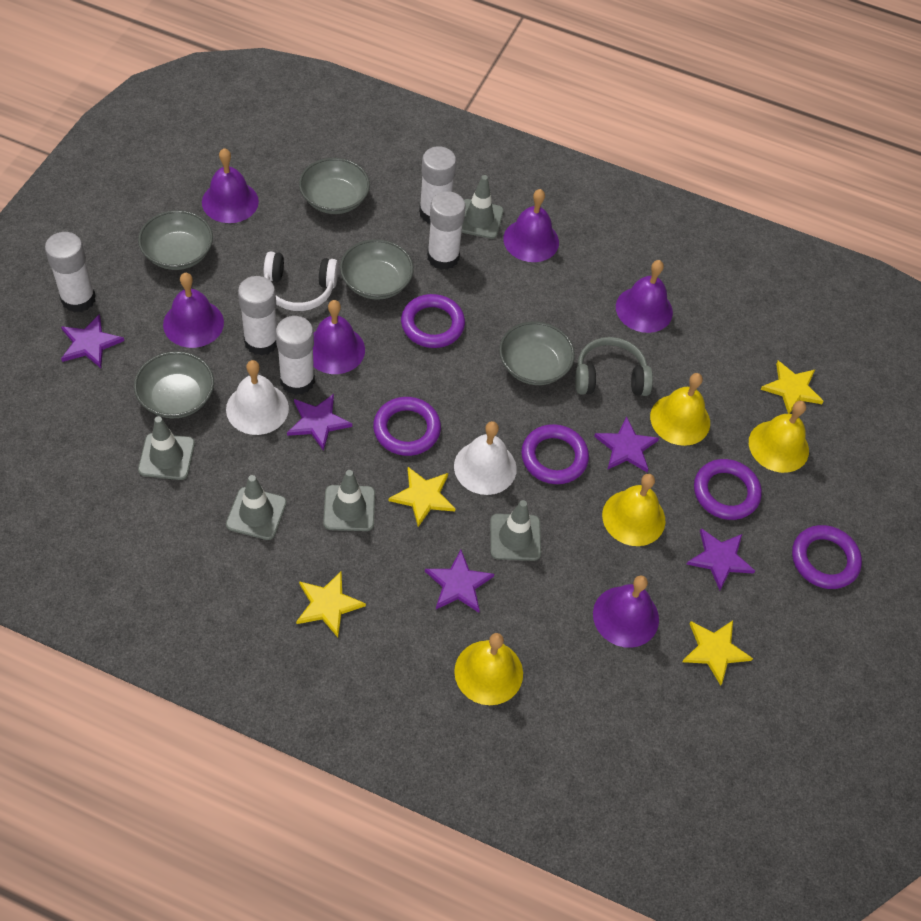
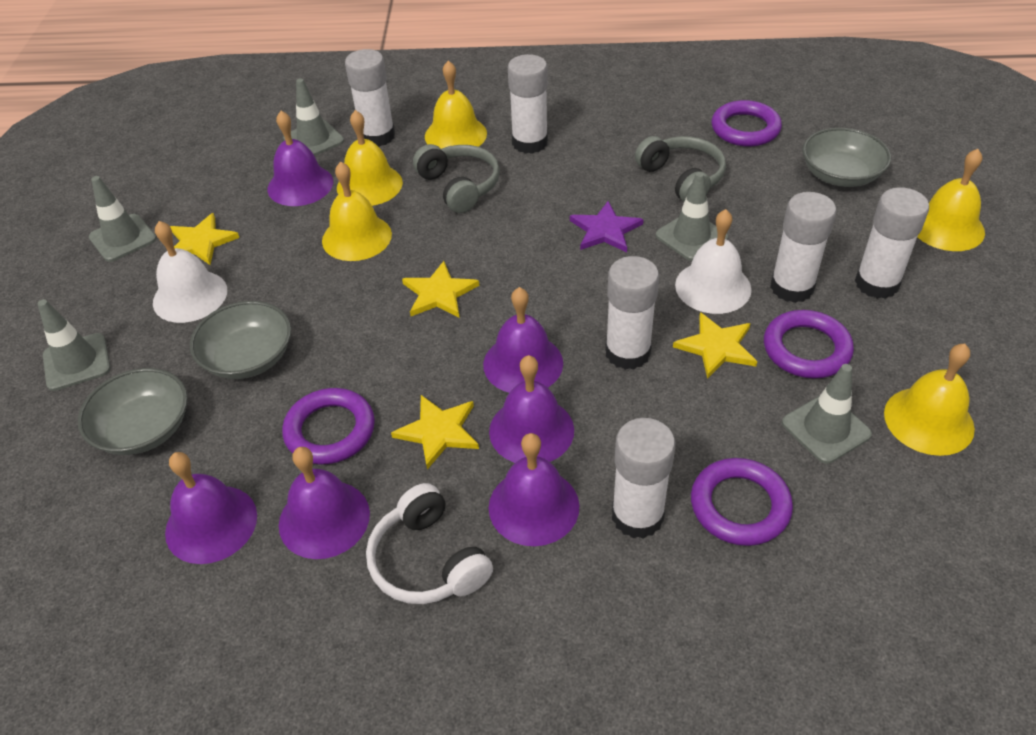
grey bowl: [134,351,214,418] [138,210,213,270] [299,158,370,214] [340,239,414,300] [499,321,575,385] = 5 -> [78,368,188,455] [190,301,291,379] [802,128,891,187] = 3
grey headphones: [575,337,653,396] = 1 -> [413,144,500,213] [635,136,726,202] = 2
purple ring: [373,397,441,456] [401,294,465,348] [521,424,589,484] [694,459,762,520] [792,525,862,589] = 5 -> [282,388,375,465] [691,458,793,546] [712,100,782,147] [764,310,854,378] = 4
purple star: [61,314,124,368] [287,394,352,451] [425,550,494,613] [594,416,659,472] [687,528,755,590] = 5 -> [570,201,644,252] = 1
white glue stick: [45,232,96,313] [238,276,277,356] [276,316,315,395] [419,146,456,223] [427,191,465,270] = 5 -> [345,49,395,147] [508,54,548,154] [605,256,659,370] [612,418,675,539] [770,192,836,303] [855,187,929,299] = 6
yellow bell: [454,633,523,705] [602,474,665,546] [650,373,710,446] [749,401,809,473] = 4 -> [322,162,392,261] [337,110,403,206] [425,61,487,149] [884,343,975,456] [917,149,985,251] = 5

